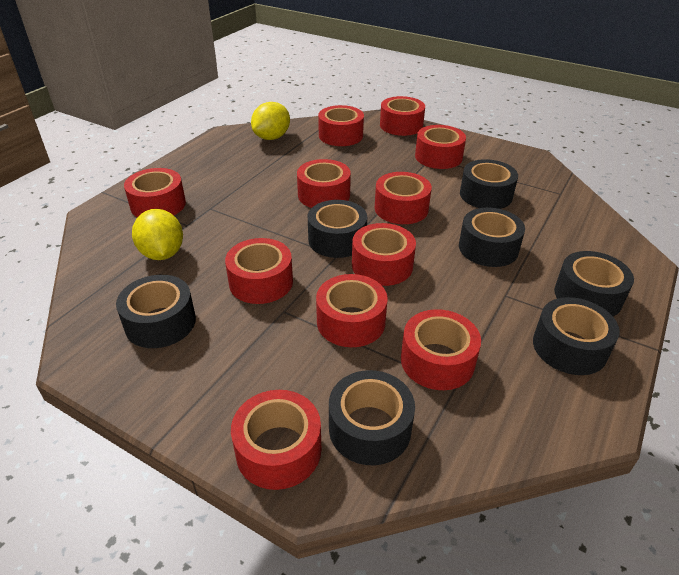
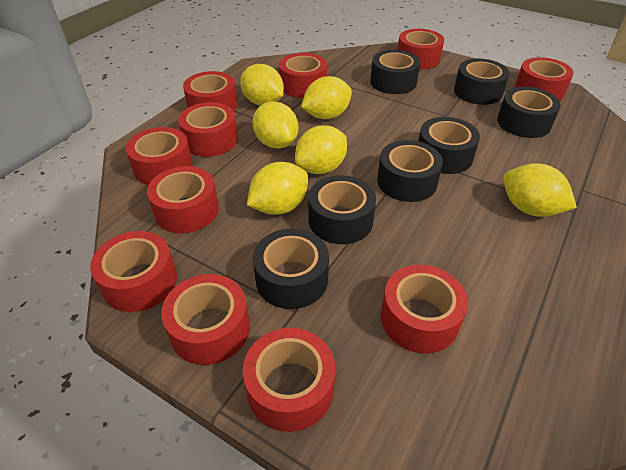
yellow lemon: [132,209,183,260] [251,102,290,140] = 2 -> [240,64,284,106] [247,162,308,215] [253,101,299,149] [295,125,347,174] [301,76,352,119] [503,163,577,217] = 6

